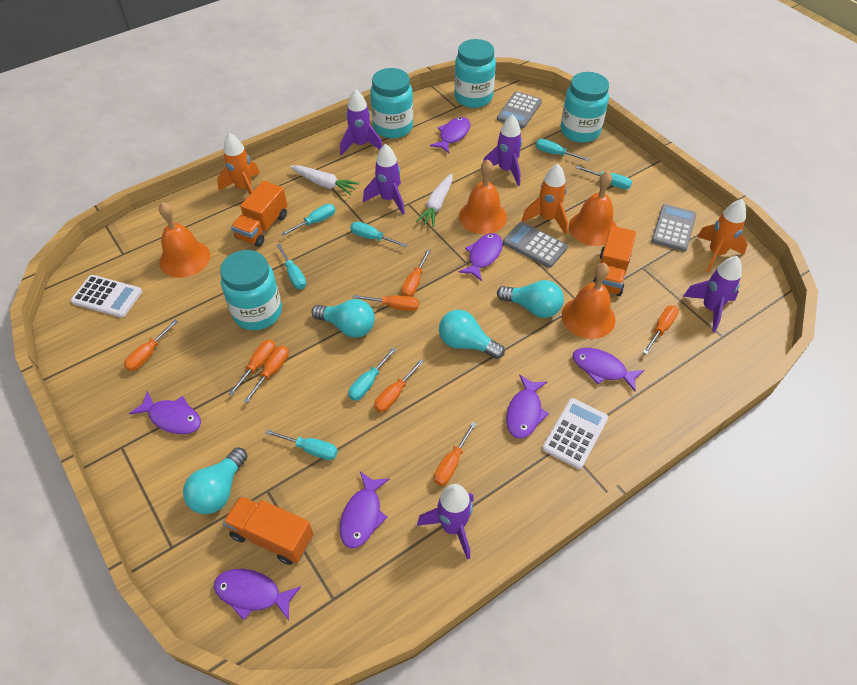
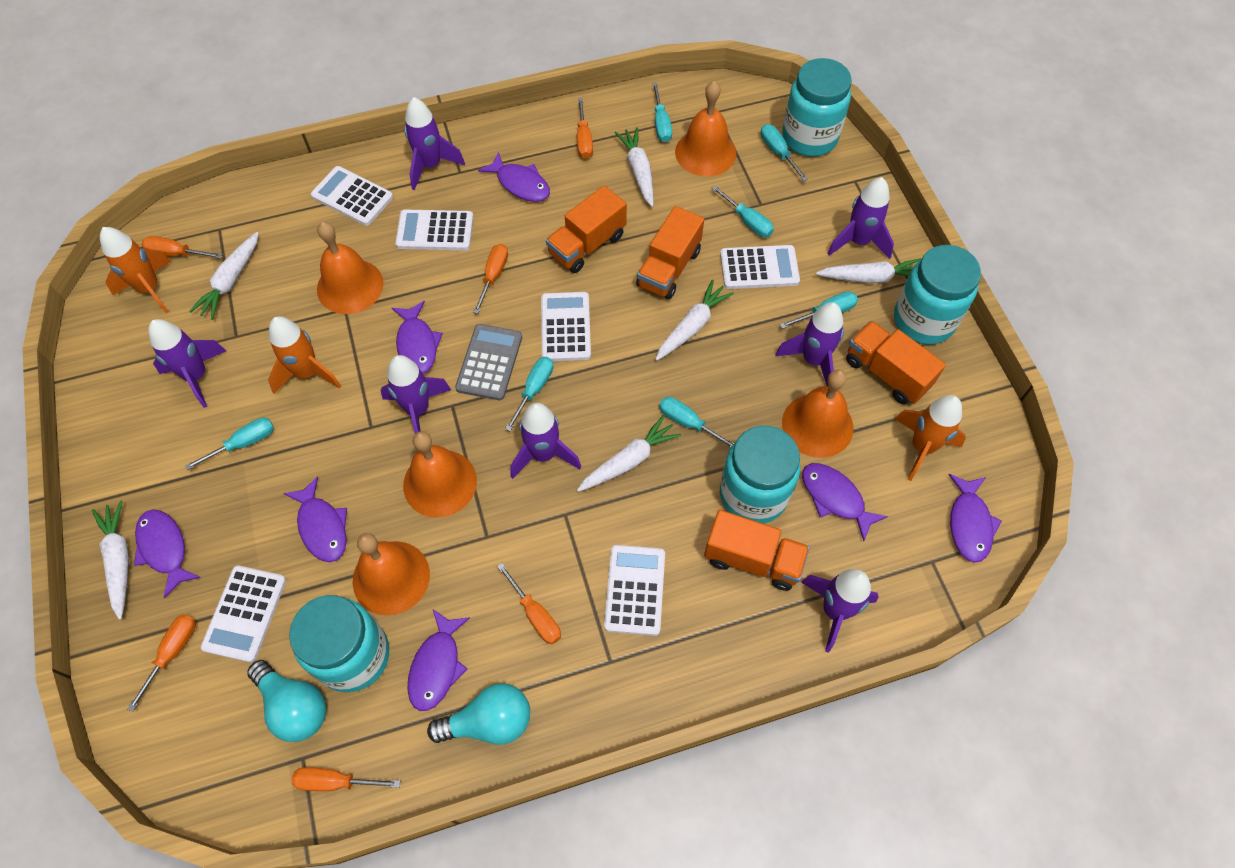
grey calculator: [497,91,542,128] [503,222,568,268] [651,204,696,251] = 3 -> [455,324,522,400] = 1
orange bell: [159,202,211,278] [459,159,507,234] [562,263,616,339] [569,171,617,246] = 4 -> [317,222,384,314] [353,533,430,615] [403,431,477,518] [675,81,736,177] [782,369,854,458] = 5
orange screwdriver: [124,319,178,371] [228,340,276,396] [243,346,289,403] [353,295,419,311] [374,359,424,413] [401,249,431,297] [434,422,477,486] [643,305,679,354] = 8 -> [127,614,196,712] [142,236,223,259] [292,767,400,791] [473,244,508,314] [497,563,561,644] [577,98,593,159] = 6
orange truck: [223,496,313,565] [231,181,287,247] [593,226,636,296] = 3 -> [546,185,627,273] [636,206,704,299] [704,510,810,591] [846,320,946,404] = 4
purple rocket: [340,89,382,155] [363,144,405,215] [417,484,474,560] [483,114,522,186] [683,256,742,332] = 5 -> [148,319,226,408] [381,355,451,434] [404,97,465,190] [510,403,581,479] [775,302,844,386] [801,569,879,653] [827,177,894,259] = 7
turquoise light bulb: [183,447,248,514] [311,299,375,338] [439,310,505,359] [497,280,564,318] = 4 -> [247,660,326,742] [427,683,530,744] = 2
white calculator: [71,275,142,318] [542,398,608,469] = 2 -> [201,565,286,663] [311,166,393,226] [395,210,474,250] [541,292,591,361] [604,545,665,636] [720,245,800,289] = 6
white carrot: [290,165,359,195] [416,173,453,227] = 2 -> [92,500,129,620] [189,232,259,320] [577,415,681,492] [614,127,654,207] [656,280,734,361] [816,258,921,283] = 6

